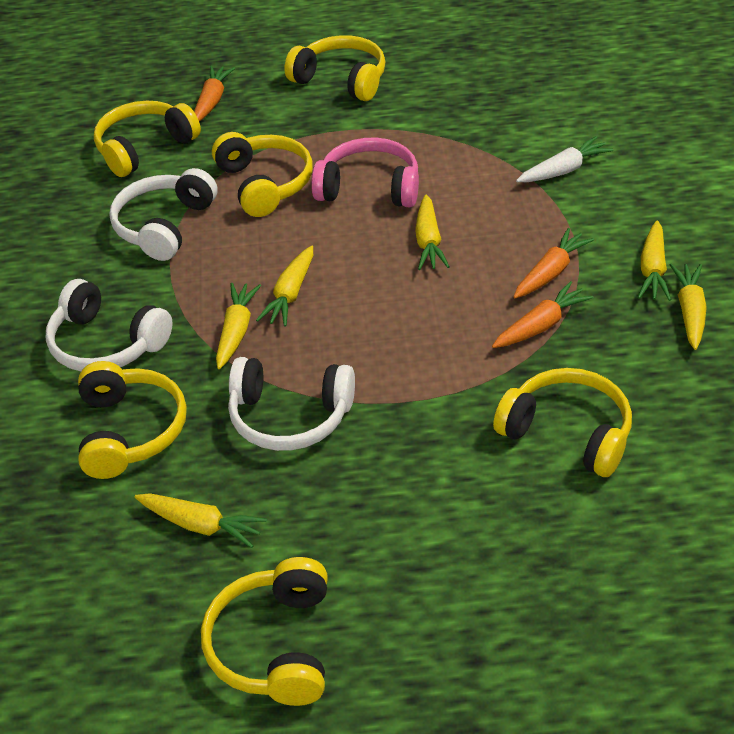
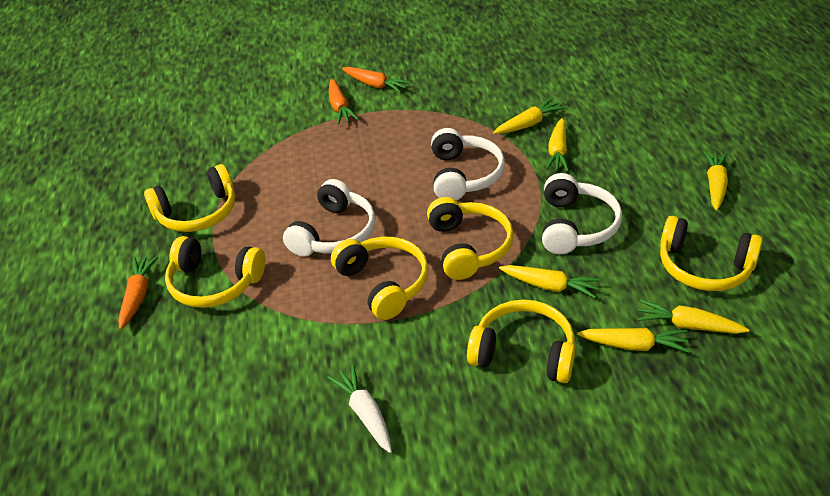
pink headphones: [311,138,419,207] = 1 -> none = 0

